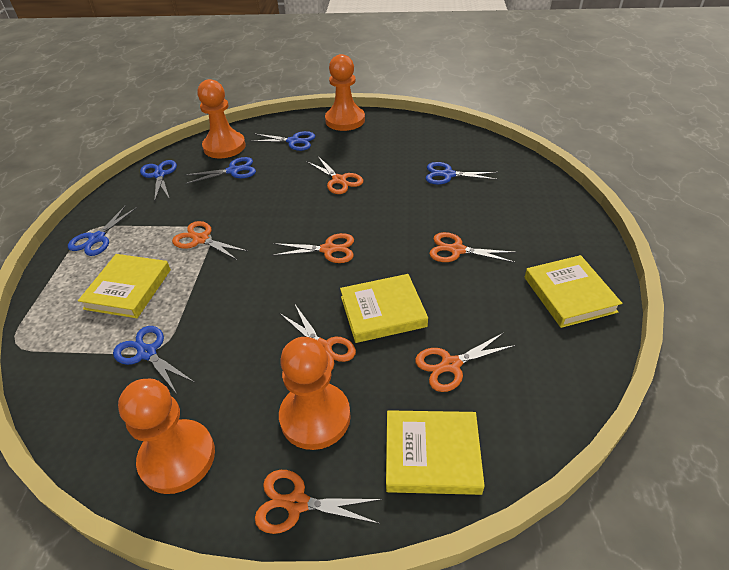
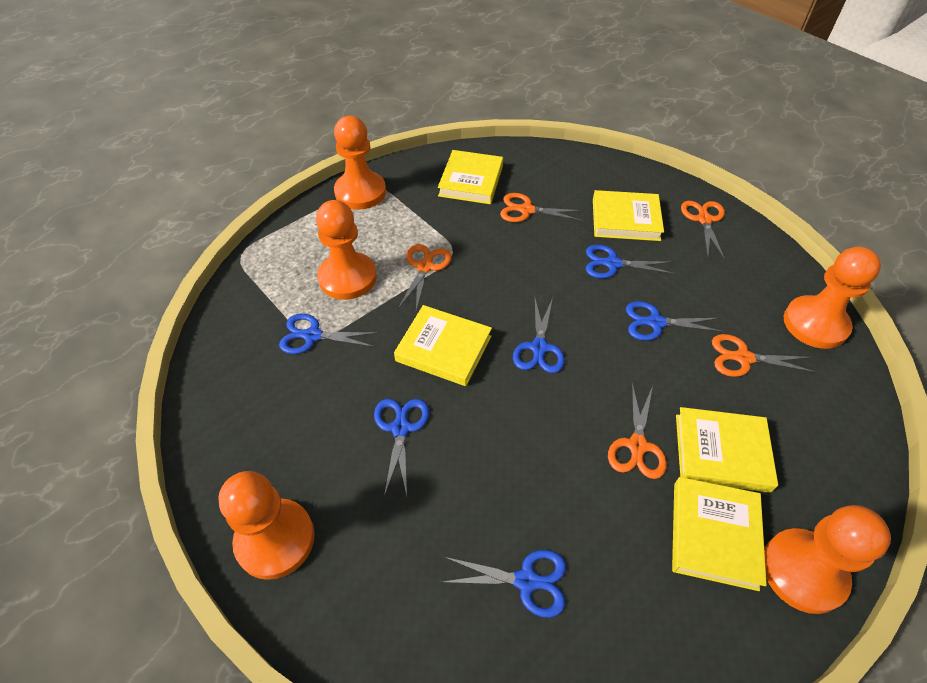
orange pawn: [118,379,215,494] [197,79,246,158] [279,337,351,450] [325,54,365,131] = 4 -> [218,471,315,580] [316,200,377,300] [334,116,386,210] [764,505,891,614] [784,247,881,349] = 5
orange scissors: [172,221,247,260] [255,470,382,534] [271,233,354,263] [279,303,356,371] [308,156,363,194] [415,333,516,392] [429,232,517,263] = 7 -> [398,244,452,311] [500,193,584,222] [608,383,667,479] [681,201,725,260] [712,334,817,377] = 5
yellow book: [78,254,171,318] [340,274,428,343] [386,410,485,495] [525,255,622,328] = 4 -> [394,305,492,386] [438,150,503,204] [593,190,664,241] [672,477,767,591] [676,407,778,493] = 5

